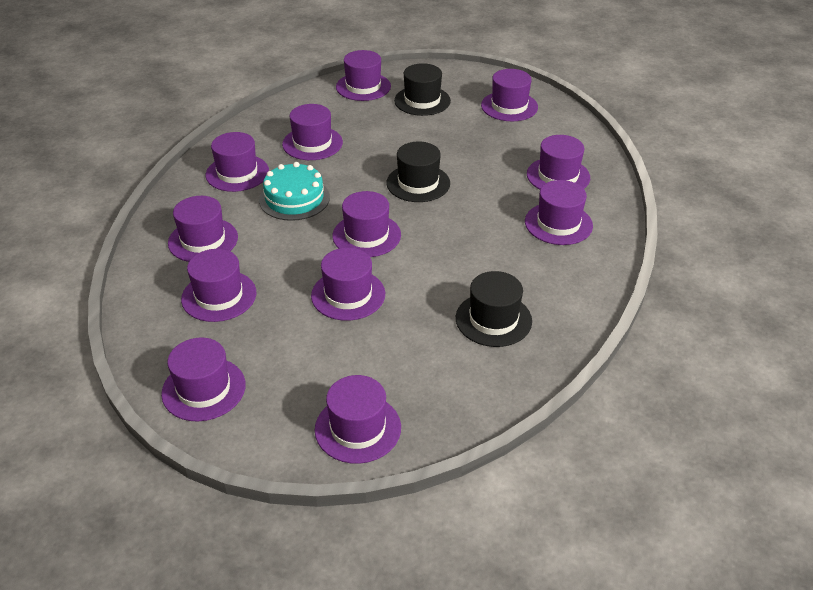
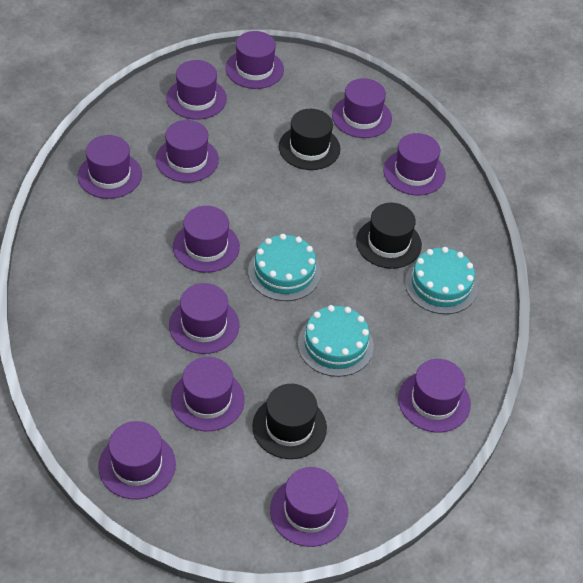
turquoise cake: [259,162,330,221] = 1 -> [248,234,321,301] [298,305,374,377] [405,247,478,314] = 3

